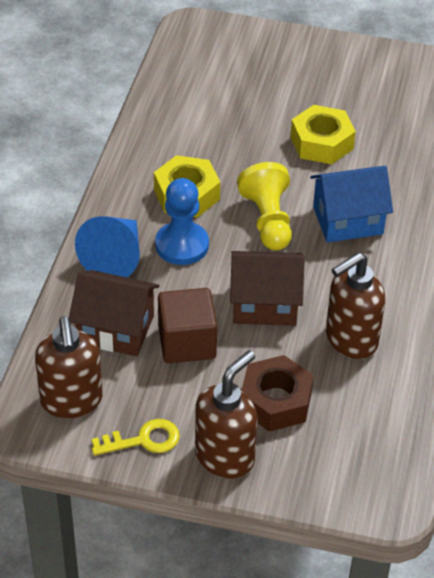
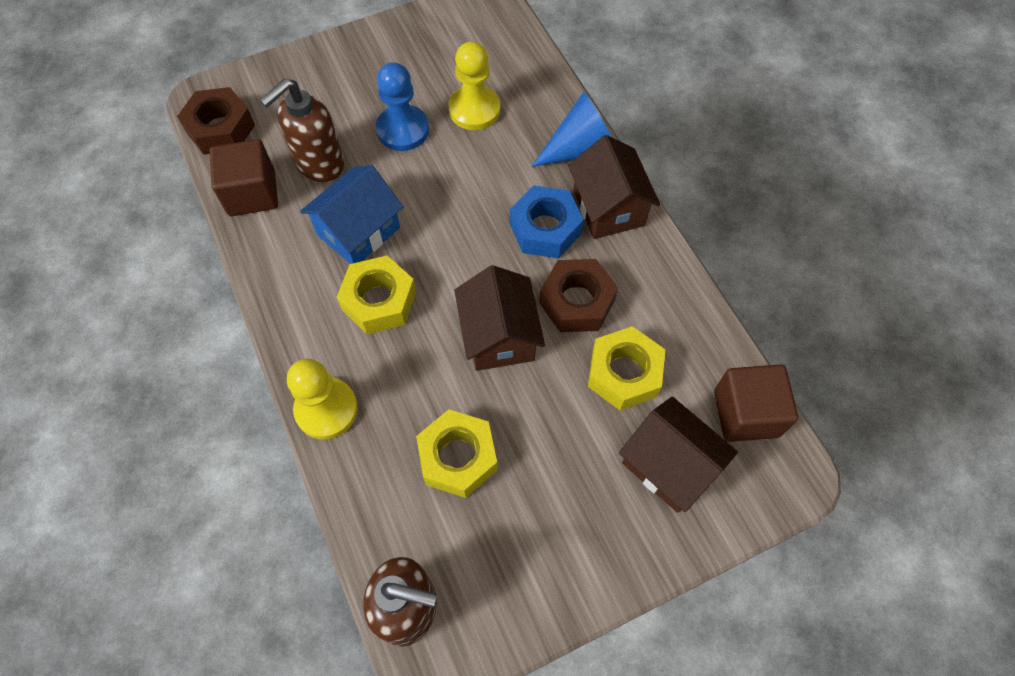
blue nut: none = 0 -> [510,185,584,258] = 1
brown cube: [158,288,217,363] = 1 -> [209,139,278,216] [714,364,798,442] = 2
brown house: [69,270,160,356] [230,251,305,326] = 2 -> [454,265,545,371] [568,135,660,239] [619,396,738,513] = 3
brown nut: [241,355,314,432] = 1 -> [177,87,255,155] [539,259,618,332] = 2
brown soap dispenser: [35,316,102,418] [195,350,257,478] [326,253,385,359] = 3 -> [260,78,344,182] [363,557,437,647] = 2
yellow key: [91,419,180,456] = 1 -> none = 0
yellow nut: [154,155,220,217] [290,105,356,164] = 2 -> [337,255,416,334] [416,409,498,498] [588,326,665,410] = 3
yellow pawn: [237,162,292,250] = 1 -> [287,359,358,439] [448,41,500,130] = 2

